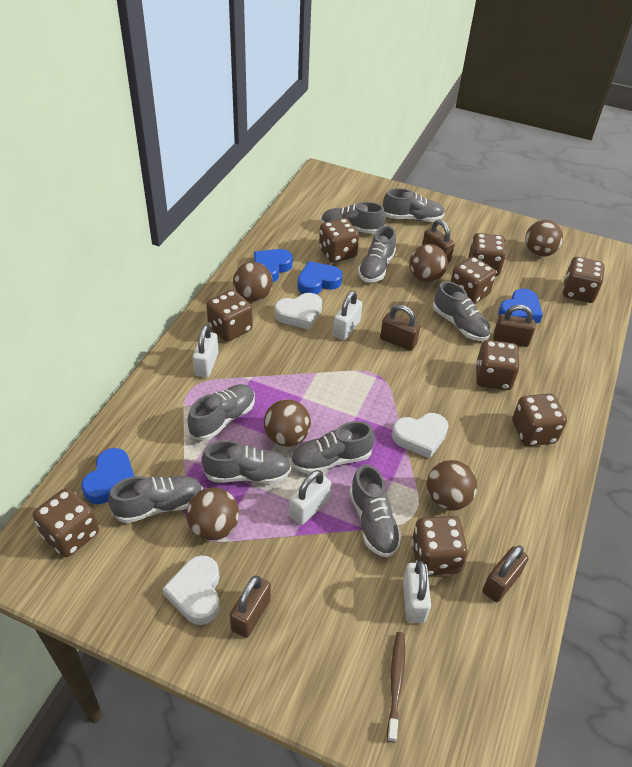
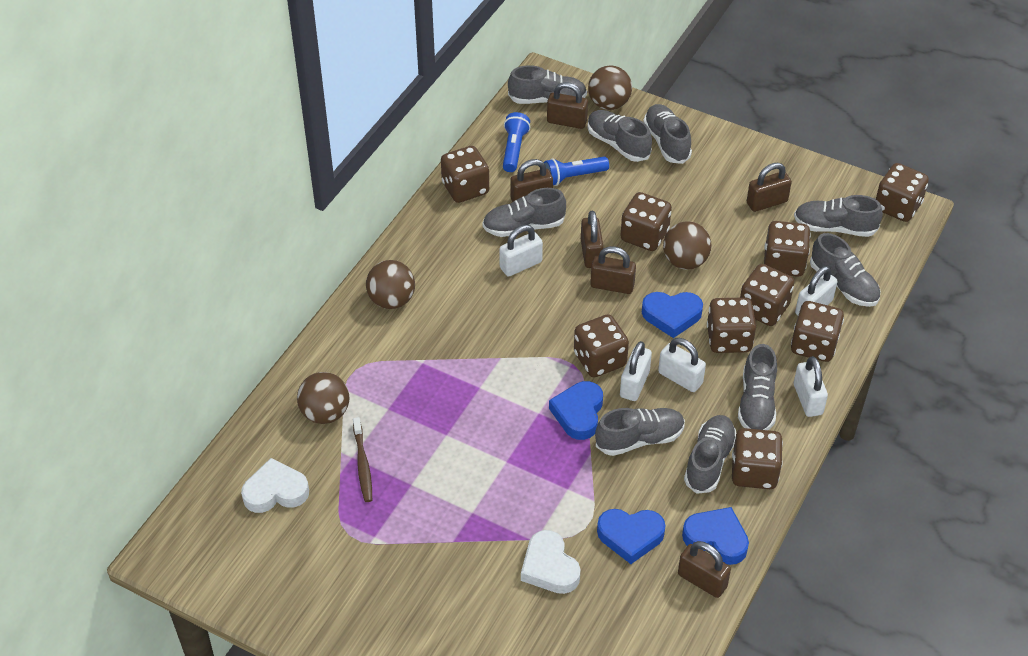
blue flashlight: none = 0 -> [503,112,530,172] [544,156,609,186] = 2
brown ball: [186,488,239,540] [233,262,273,302] [264,399,311,446] [409,244,448,282] [427,460,477,511] [525,220,563,257] = 6 -> [297,372,349,424] [366,260,415,309] [588,65,632,110] [663,221,712,270] = 4
brown padlock: [230,575,271,638] [380,305,420,351] [422,219,455,263] [482,546,529,602] [493,305,535,347] = 5 -> [510,159,553,202] [547,82,588,129] [581,211,603,268] [590,246,636,294] [678,541,731,598] [747,163,792,212] = 6
white heart: [162,555,220,625] [275,293,322,330] [392,413,449,459] = 3 -> [241,458,309,513] [521,530,581,594] = 2
white padlock: [193,325,219,378] [289,470,331,525] [333,291,362,340] [403,561,431,623] = 4 -> [499,225,543,277] [620,341,652,401] [658,338,706,392] [794,356,828,417] [795,266,837,315] = 5

